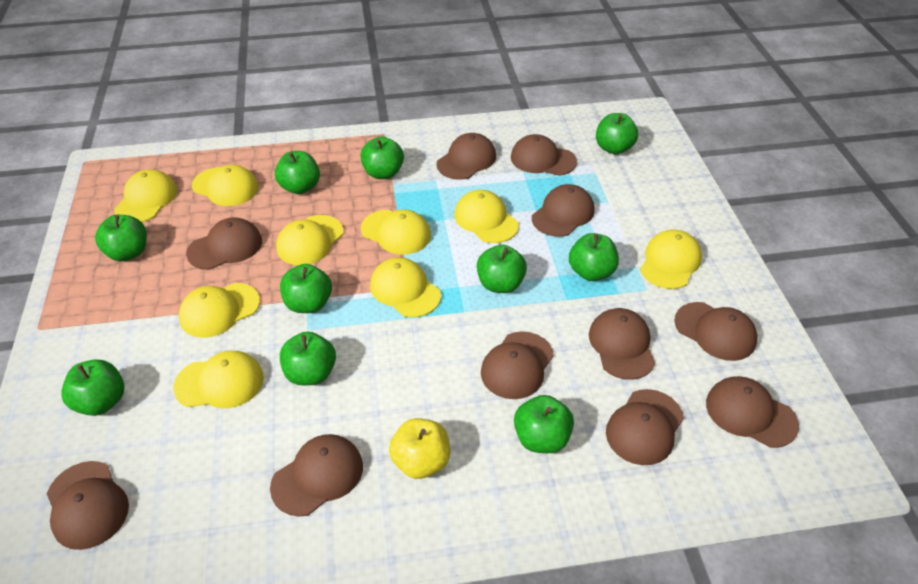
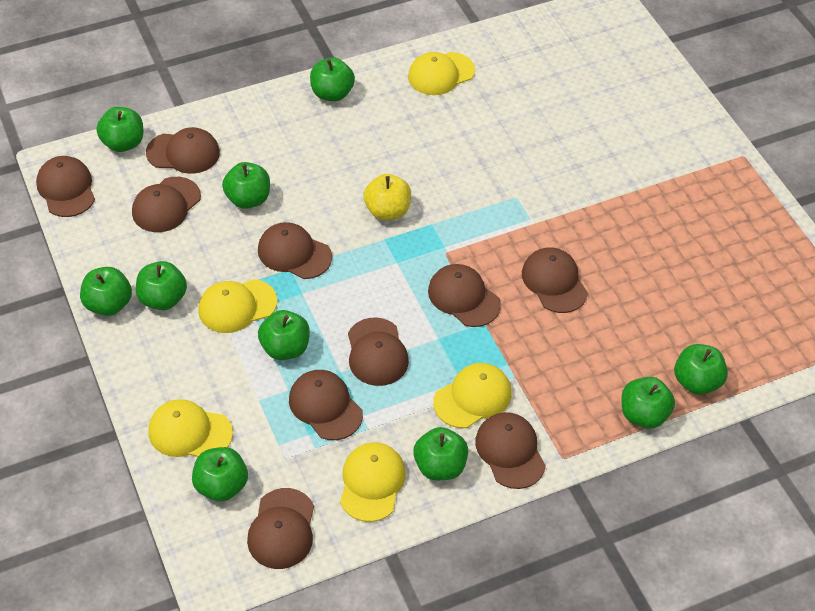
brown cap: [47,461,129,550] [186,217,262,270] [270,434,363,517] [437,133,496,180] [481,331,554,399] [511,134,577,176] [532,184,595,237] [589,308,655,380] [606,389,684,465] [674,302,757,361] [706,376,799,448] = 11 -> [36,156,95,217] [132,177,201,232] [146,127,220,174] [247,488,314,569] [258,222,332,279] [289,370,363,440] [348,318,409,386] [428,264,501,327] [475,412,546,489] [522,247,588,313] = 10
yellow cap: [114,169,177,222] [173,351,264,408] [179,283,260,338] [192,165,259,206] [276,215,344,265] [361,209,431,255] [370,257,441,317] [454,190,519,243] [640,229,702,289] = 9 -> [148,399,233,457] [198,279,277,333] [340,442,406,522] [408,52,475,95] [433,363,511,428] = 5

